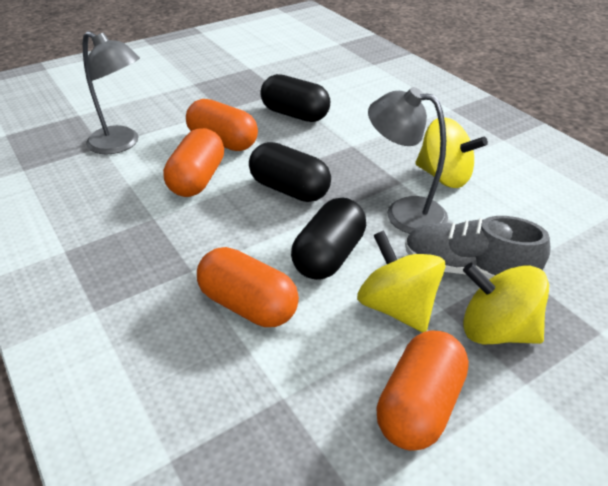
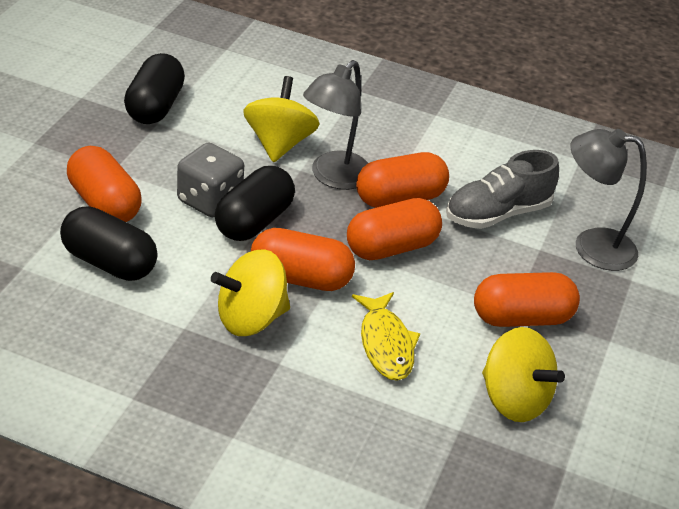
grey dice: none = 0 -> [177,143,244,217] = 1
orange capsule: [163,128,224,197] [186,99,258,151] [197,247,299,327] [376,330,469,451] = 4 -> [67,146,142,222] [251,228,355,291] [347,198,442,260] [356,152,449,208] [474,272,580,327] = 5
yellow fish: none = 0 -> [352,292,420,381] = 1

